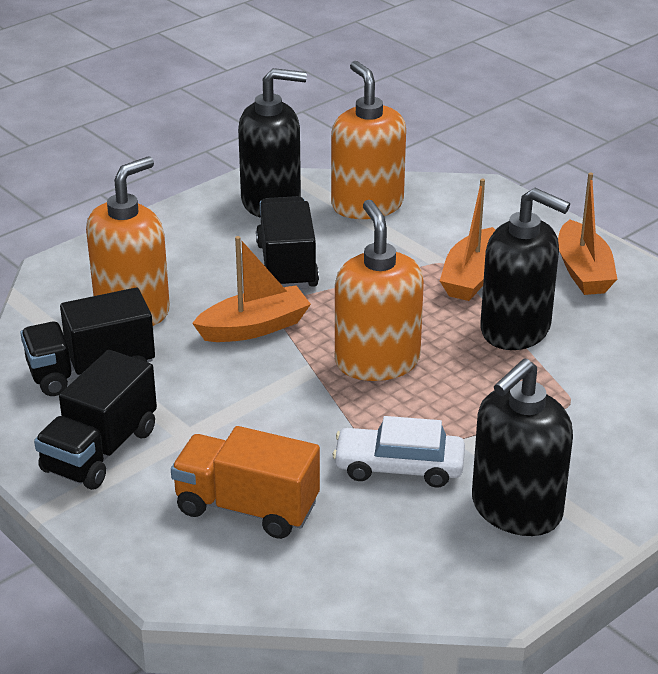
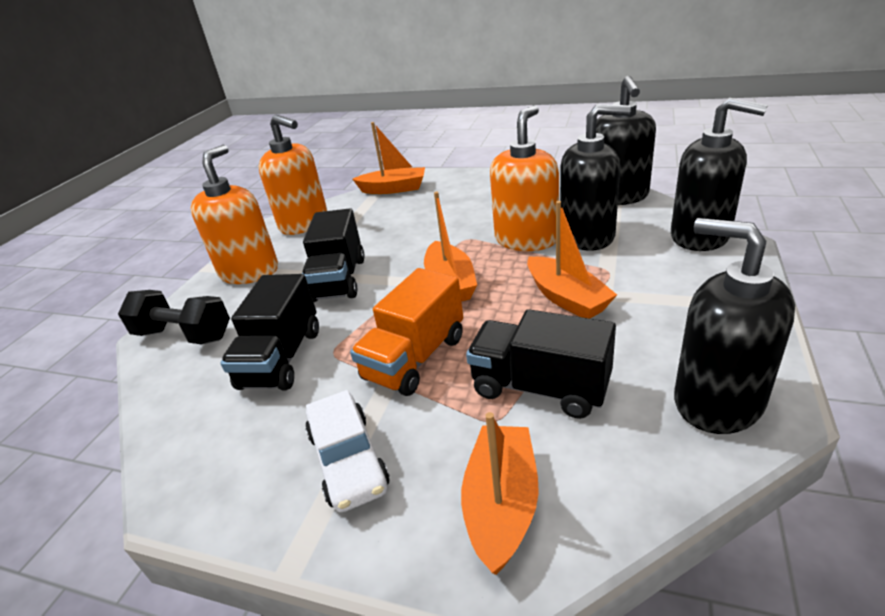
black dumbbell: none = 0 -> [118,290,230,344] = 1
black soap dispenser: [238,68,307,218] [472,358,573,536] [480,188,570,350] = 3 -> [560,104,631,251] [596,76,656,205] [671,98,768,251] [674,218,795,434] = 4
orange boat: [192,236,311,342] [440,179,495,301] [558,172,617,295] = 3 -> [352,122,425,194] [424,192,477,302] [461,412,539,575] [527,201,617,318] = 4

